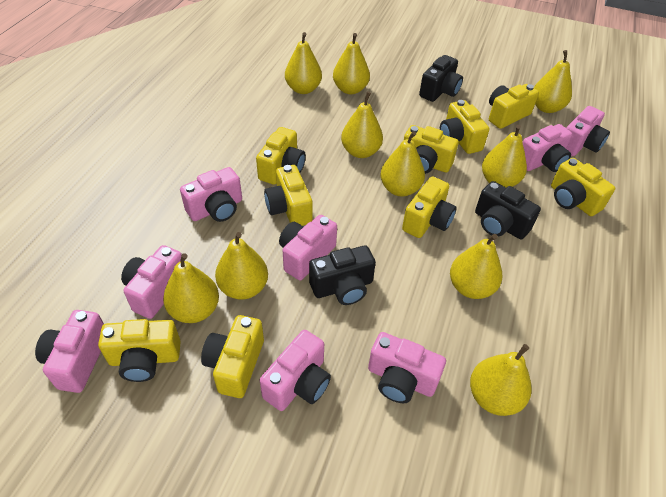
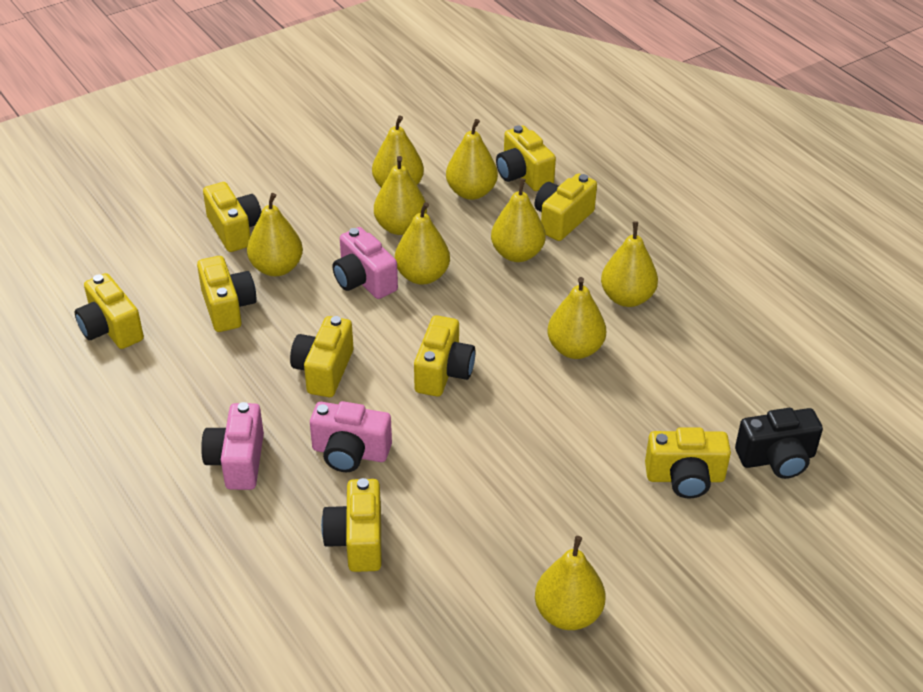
black camera: [309,245,376,305] [419,55,463,102] [475,181,541,239] = 3 -> [735,408,823,479] = 1
pink camera: [35,310,104,393] [121,245,182,319] [180,167,242,222] [260,330,331,411] [279,215,337,280] [368,332,446,403] [522,124,572,172] [566,106,610,156] = 8 -> [201,402,264,490] [310,401,392,472] [332,227,398,299] = 3
yellow pear: [163,253,219,323] [215,232,268,300] [285,32,322,94] [333,33,370,94] [341,92,383,158] [381,131,425,196] [450,234,502,299] [470,344,532,416] [482,125,527,188] [534,50,572,113] = 10 -> [247,193,303,276] [372,115,424,188] [374,156,427,235] [395,202,450,285] [446,119,498,200] [491,178,546,262] [535,536,605,630] [548,277,606,359] [601,221,658,307] = 9

